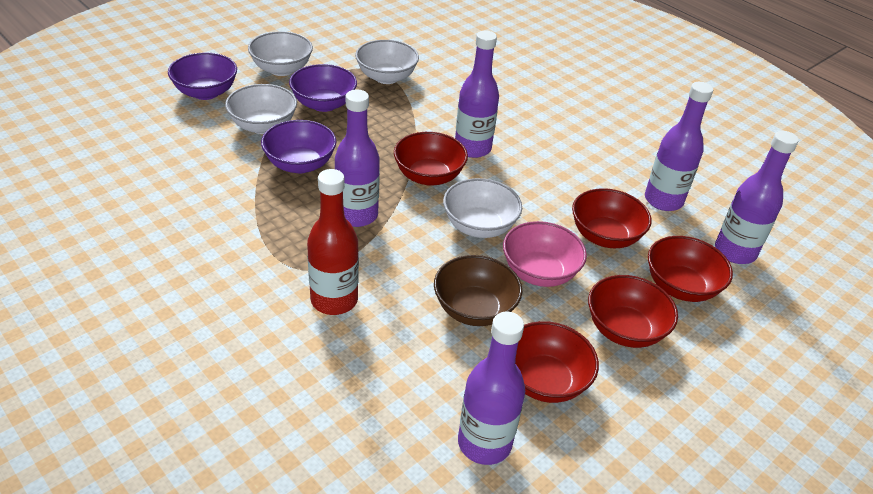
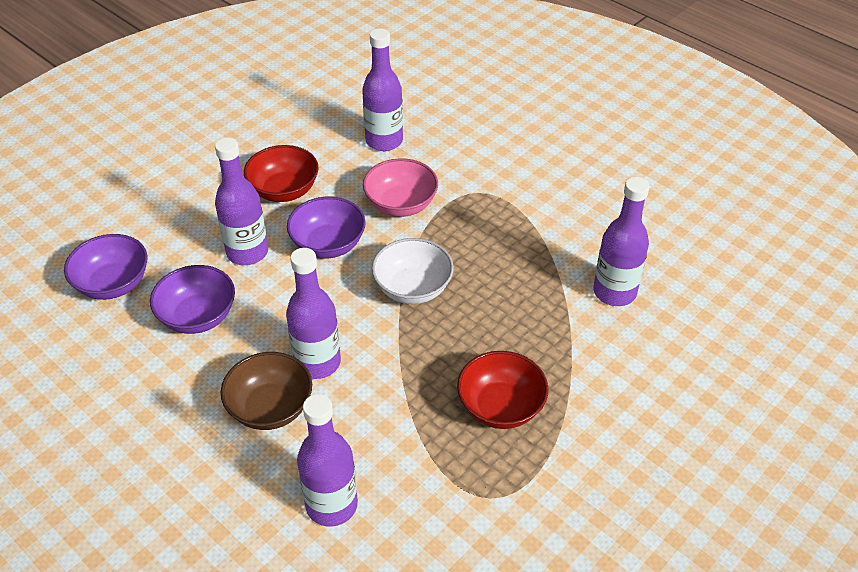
red bottle: [307,169,359,315] = 1 -> none = 0
red bowl: [394,132,468,186] [515,321,599,403] [572,188,652,248] [588,275,678,348] [648,236,733,302] = 5 -> [244,145,319,202] [457,351,548,429] = 2
white bowl: [225,84,297,134] [248,31,313,76] [355,40,419,84] [443,178,522,238] = 4 -> [372,238,454,304] = 1

